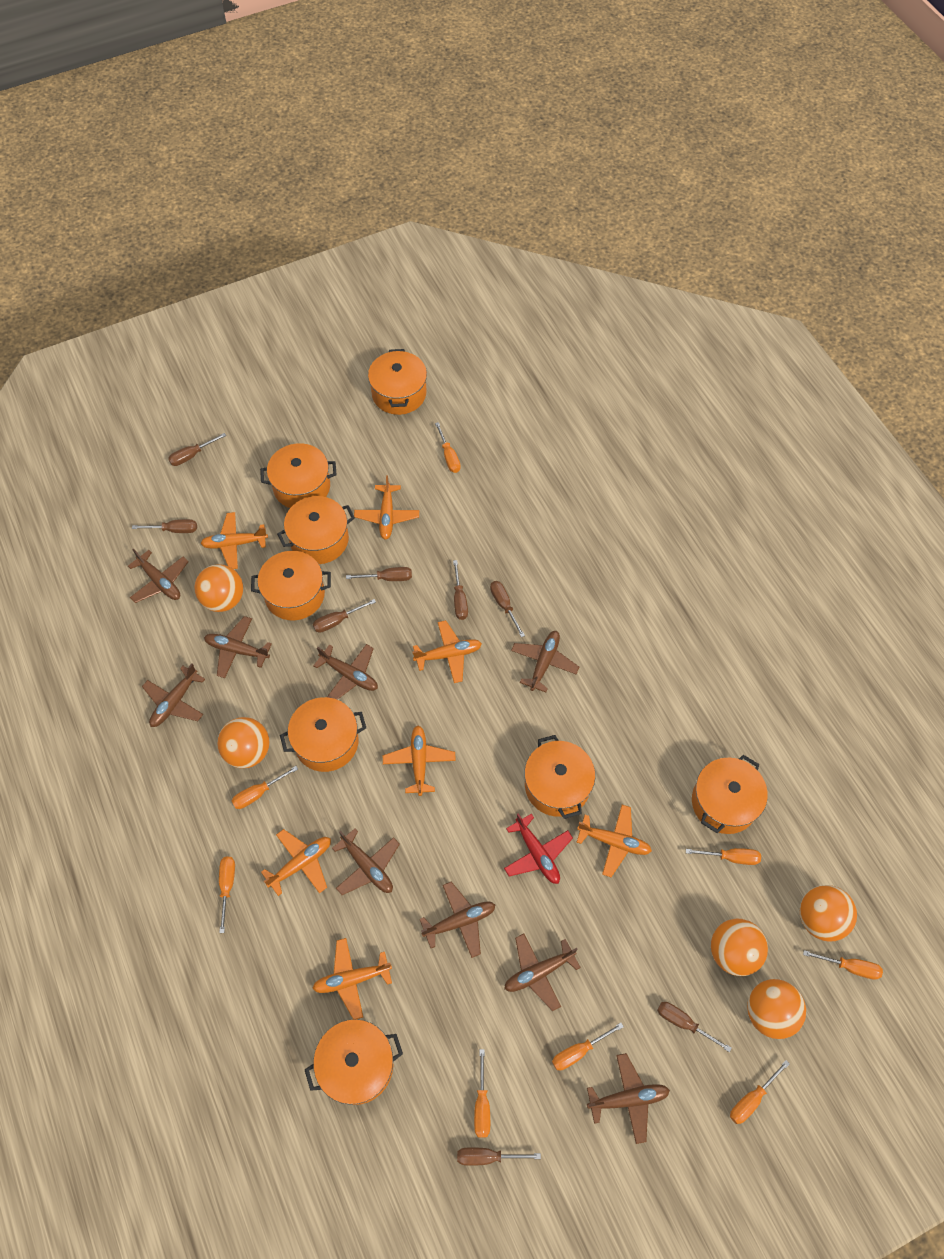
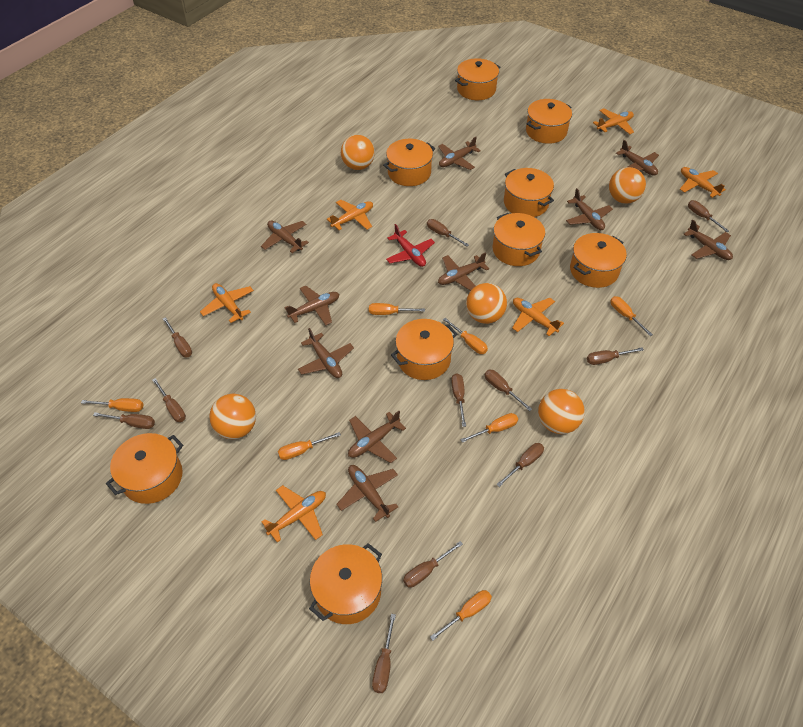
brown plane: [128,548,189,603] [142,663,205,727] [204,616,272,678] [313,644,378,700] [332,828,400,895] [420,882,495,958] [504,934,581,1011] [511,631,579,692] [587,1053,670,1144] = 9 -> [261,221,309,253] [284,286,339,325] [298,328,354,378] [336,465,398,522] [348,411,406,463] [438,137,481,170] [438,252,489,291] [566,188,613,230] [616,140,659,176] [684,220,733,260] = 10
brown screwdriver: [132,519,197,533] [168,433,226,466] [313,599,376,633] [346,567,412,581] [453,560,468,620] [457,1147,541,1166] [490,581,525,637] [657,1002,732,1052] = 8 -> [93,412,155,429] [152,378,186,422] [163,317,192,357] [372,614,396,693] [403,541,463,588] [427,219,469,247] [451,373,466,427] [485,370,532,411] [496,443,544,487] [587,347,644,365] [688,200,729,232] = 11
orange plane: [200,512,268,569] [261,829,331,896] [312,938,392,1020] [354,475,419,540] [383,726,456,796] [413,620,482,683] [576,805,652,877] = 7 -> [200,283,254,323] [262,485,326,543] [327,200,373,230] [512,298,564,336] [593,109,634,134] [680,167,726,198] = 6
orange pot: [251,551,331,620] [260,443,337,508] [277,496,355,564] [280,697,366,772] [305,1019,403,1105] [368,349,427,415] [524,735,595,819] [692,755,768,834] = 8 -> [106,433,183,504] [309,543,382,624] [383,139,435,186] [391,319,457,380] [455,58,500,100] [492,213,545,266] [504,168,554,217] [526,99,572,144] [570,233,627,288] = 9
orange screwdriver: [219,856,235,933] [232,766,298,809] [435,422,461,473] [474,1049,490,1137] [552,1023,624,1071] [686,848,761,865] [730,1060,790,1124] [803,950,883,980] = 8 -> [81,398,143,412] [278,432,341,460] [369,303,425,315] [430,590,492,641] [443,318,488,354] [460,413,518,443] [610,296,653,336] = 7

